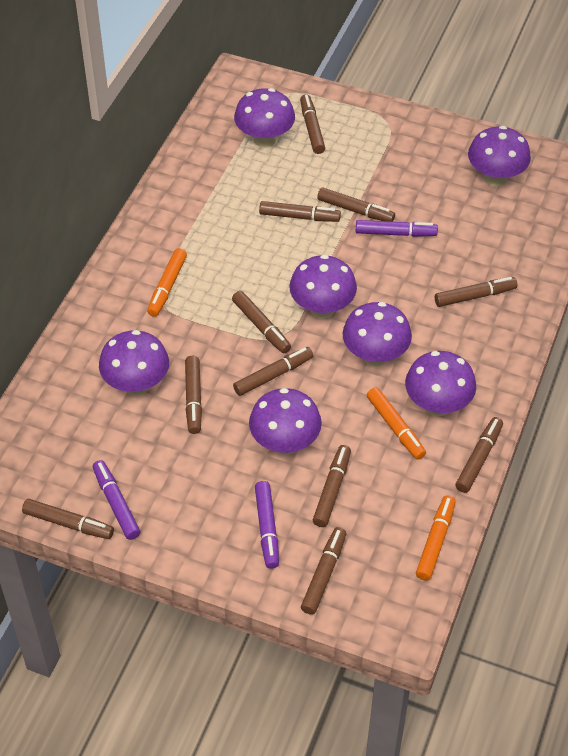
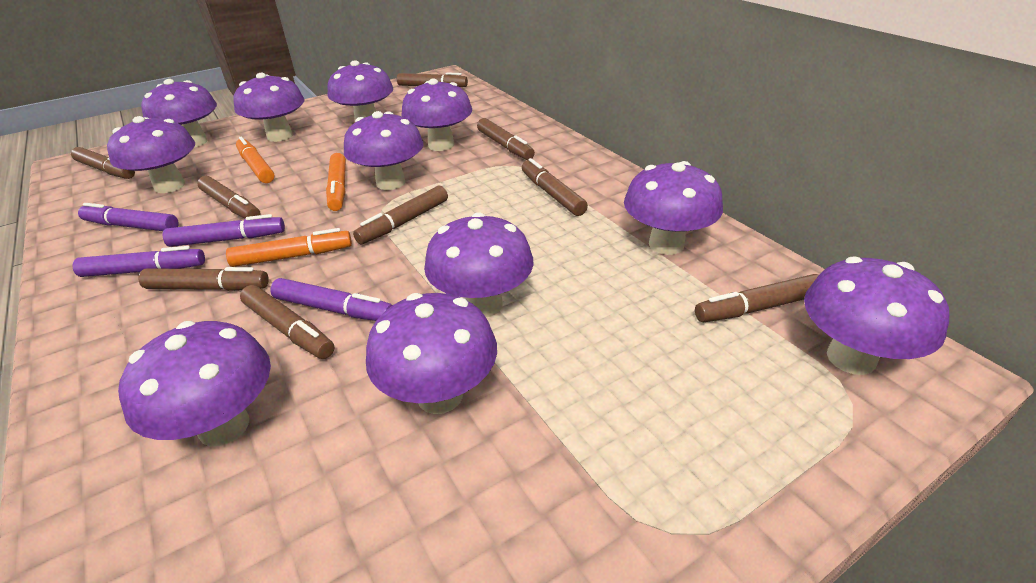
brown marker: [22,499,114,539] [185,356,202,434] [232,291,291,353] [233,347,313,396] [259,201,341,222] [300,94,325,154] [301,527,346,615] [313,445,351,527] [317,187,395,222] [435,277,518,307] [455,417,503,493] = 11 -> [71,147,135,179] [138,267,269,291] [197,176,261,219] [240,285,334,359] [353,186,448,244] [397,73,468,87] [477,118,535,160] [522,158,588,216] [695,274,819,322] = 9
purple marker: [93,460,140,540] [255,481,279,569] [356,220,438,237] = 3 -> [72,246,205,277] [78,203,179,231] [163,214,285,247] [270,278,392,321] = 4
purple mushroom: [99,330,169,396] [234,88,295,148] [249,388,322,455] [289,255,357,319] [343,302,412,367] [405,351,476,416] [468,126,531,187] = 7 -> [107,116,195,193] [118,321,271,447] [141,79,217,147] [233,73,304,142] [327,60,393,120] [344,111,424,190] [366,293,497,414] [401,79,472,151] [424,212,534,317] [624,161,723,255] [804,256,949,375] = 11

